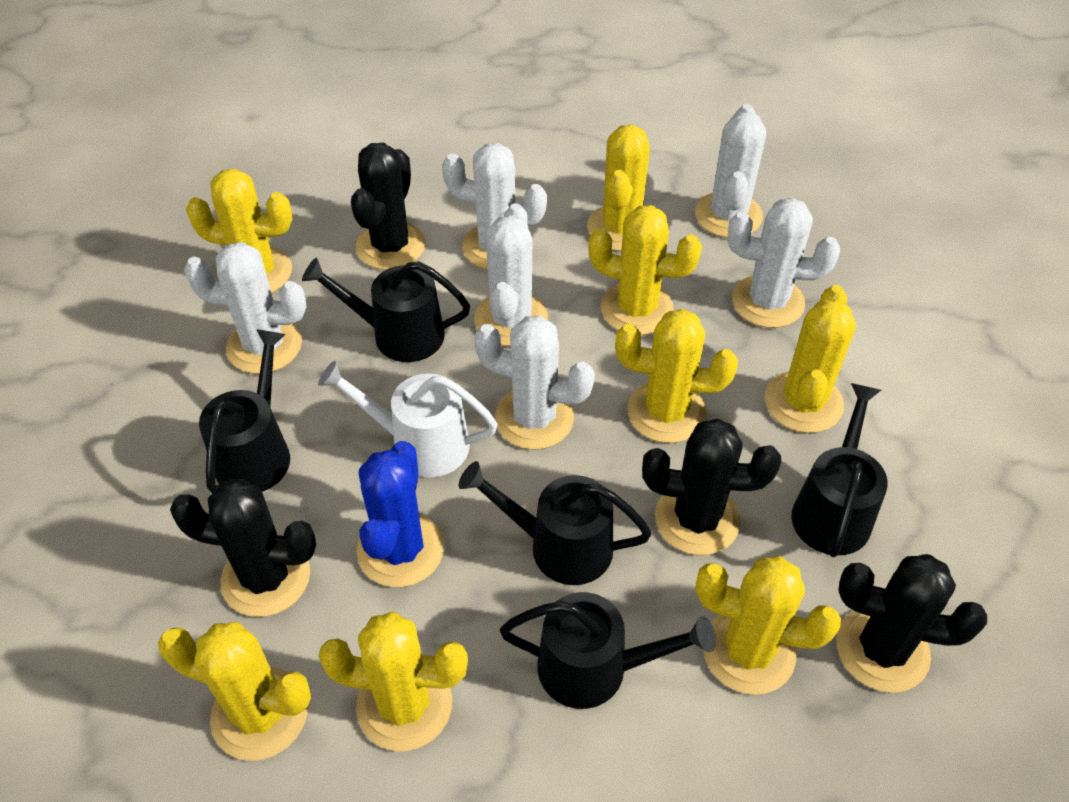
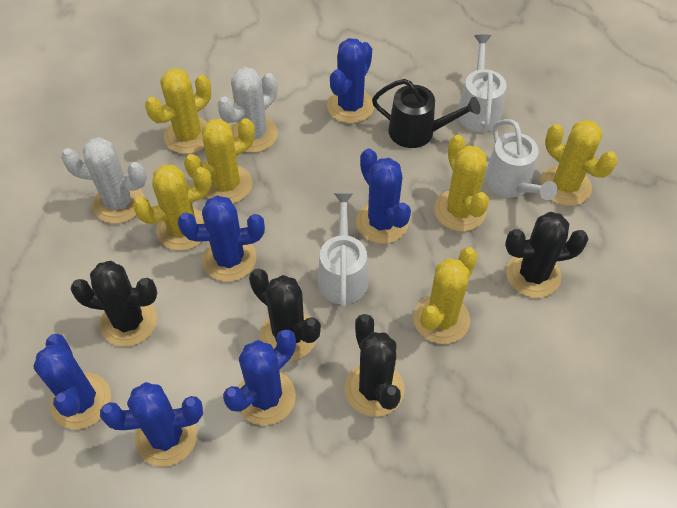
black watering can: [199,329,290,493] [302,258,470,362] [459,461,652,585] [500,592,716,709] [791,383,888,557] = 5 -> [372,79,480,148] = 1
blue cactus: [357,441,444,587] = 1 -> [33,334,111,429] [100,382,203,467] [178,195,265,282] [223,329,296,426] [327,38,374,124] [356,149,411,244] = 6
white cactus: [184,242,307,374] [442,143,547,270] [474,203,548,346] [474,316,595,450] [695,104,766,238] [727,198,840,328] = 6 -> [61,137,147,224] [217,67,278,153] = 2
white watering can: [318,361,498,478] = 1 -> [318,193,369,308] [458,34,506,132] [484,119,558,200] = 3
yellow cactus: [158,622,311,761] [186,169,292,293] [318,612,468,751] [587,125,650,251] [588,205,702,335] [615,309,738,443] [695,556,841,695] [765,285,856,433] = 8 -> [132,165,212,251] [145,68,211,154] [184,118,255,204] [413,247,478,344] [434,135,489,232] [540,120,618,206] = 6

